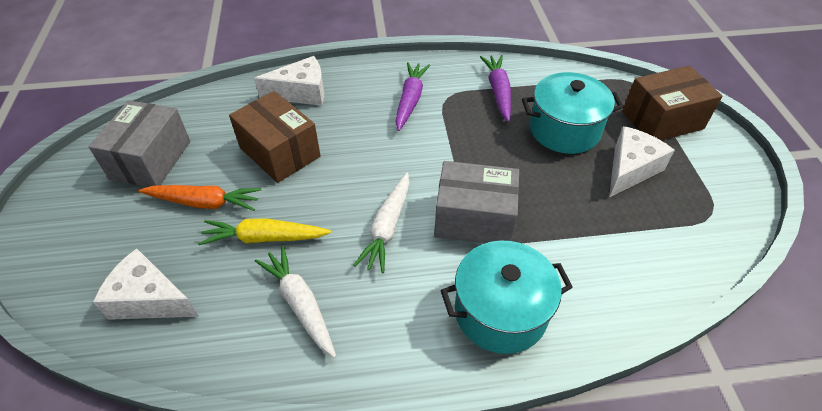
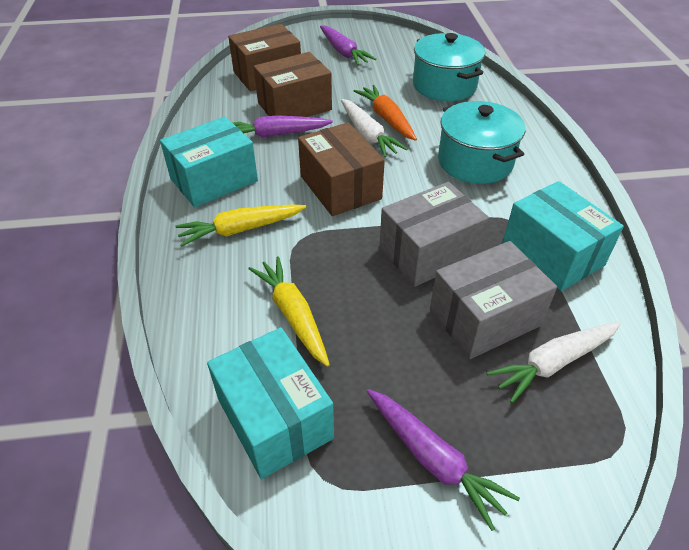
brown box: [229,91,321,183] [622,65,722,140] = 2 -> [228,24,301,92] [254,52,332,117] [298,122,385,216] = 3
purple carrot: [395,62,430,131] [480,55,511,122] = 2 -> [233,115,333,138] [320,25,376,65] [367,389,520,531] = 3
turquoise box: none = 0 -> [160,116,258,207] [207,327,334,479] [503,181,624,291] = 3
white cheese: [93,248,199,320] [254,56,324,106] [609,126,675,197] = 3 -> none = 0
yellow carrot: [198,218,331,245] = 1 -> [175,204,306,247] [248,256,330,367] = 2

